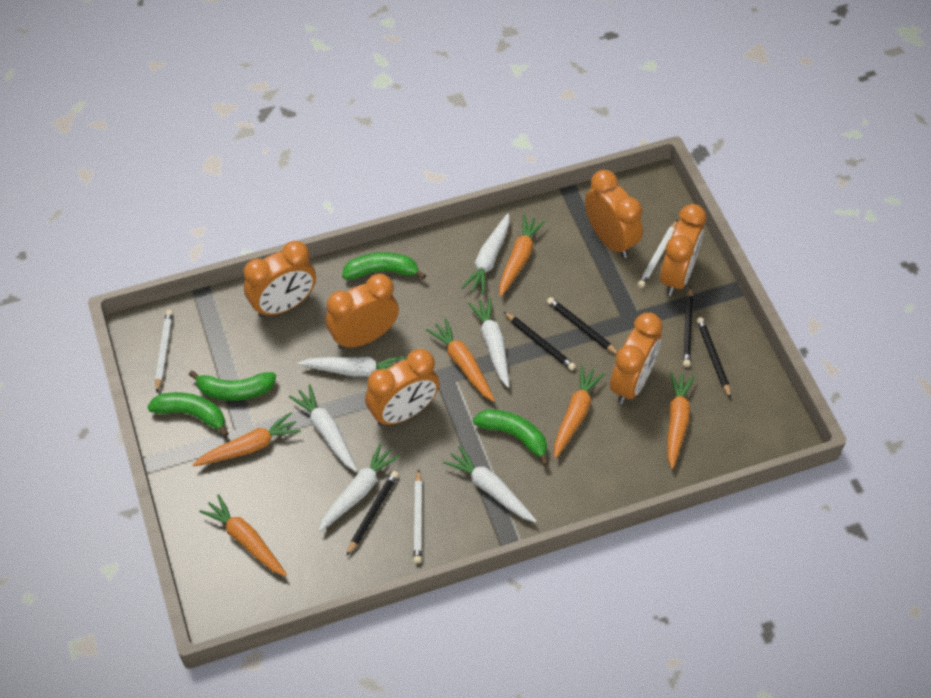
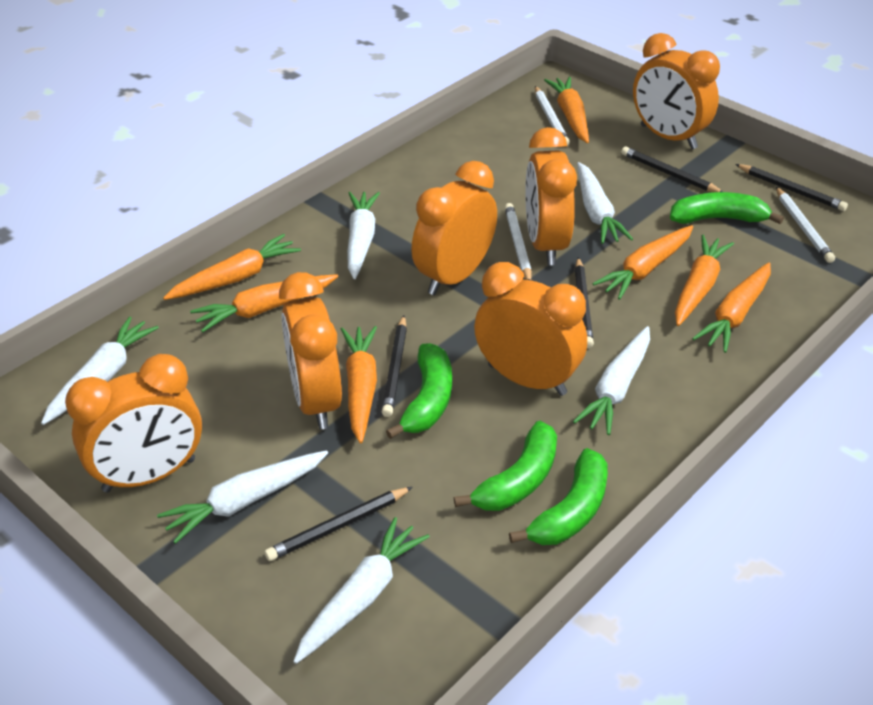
orange carrot: [193,412,301,467] [199,494,287,576] [426,318,495,402] [499,214,546,297] [554,365,605,458] [667,372,695,469] = 6 -> [163,234,301,300] [190,274,338,332] [341,326,377,443] [544,77,589,143] [592,225,693,300] [675,235,734,326] [692,262,771,353] = 7

